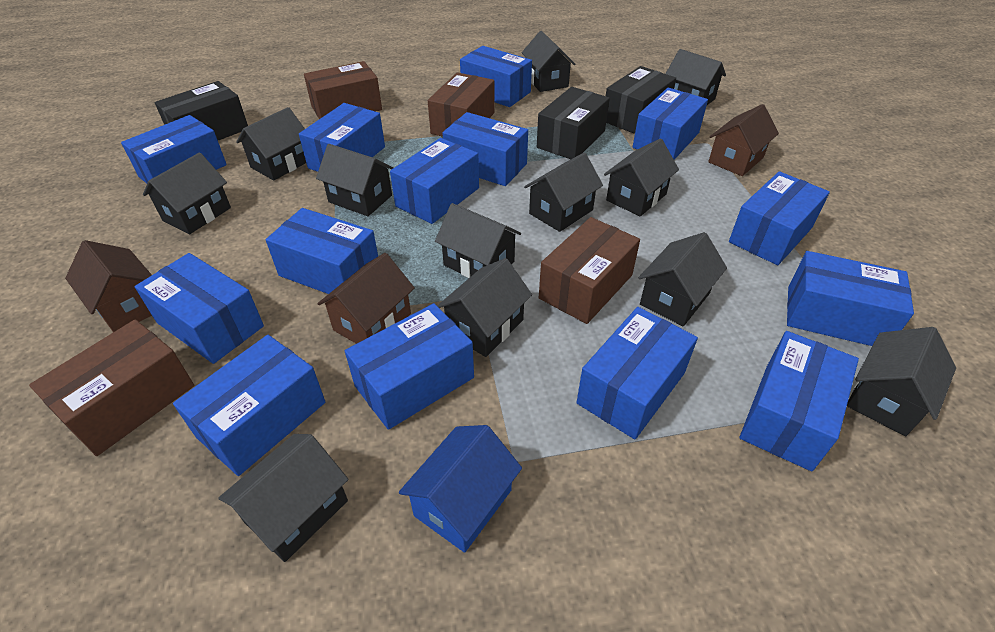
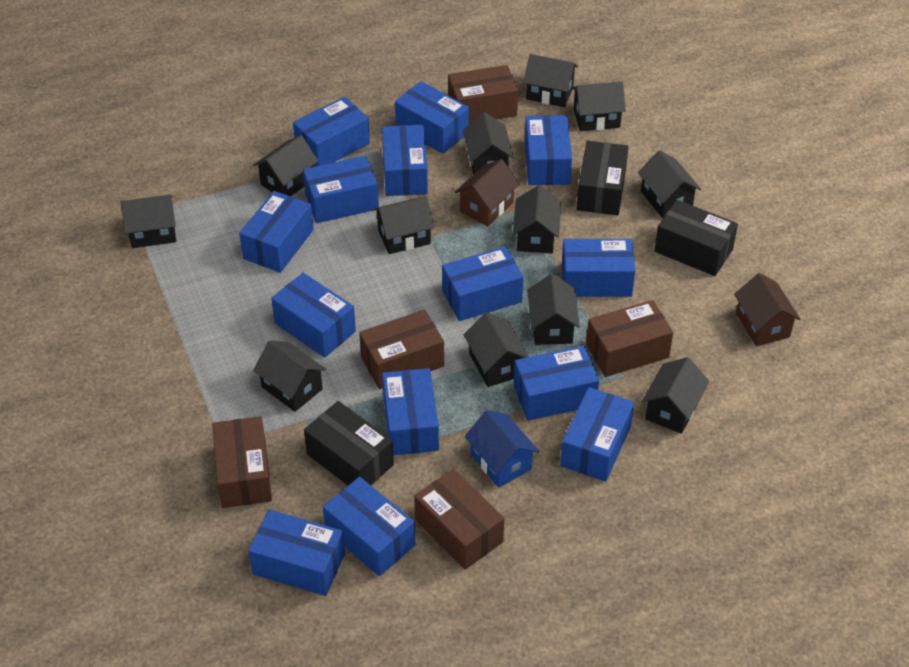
brown box: [29,319,194,456] [304,61,382,119] [428,72,495,137] [539,217,640,324] = 4 -> [212,416,272,508] [359,310,444,389] [414,469,504,570] [448,65,518,124] [586,300,673,377] = 5
brown house: [65,240,152,332] [318,253,415,344] [708,104,779,176] = 3 -> [455,159,520,226] [734,273,801,346] = 2

